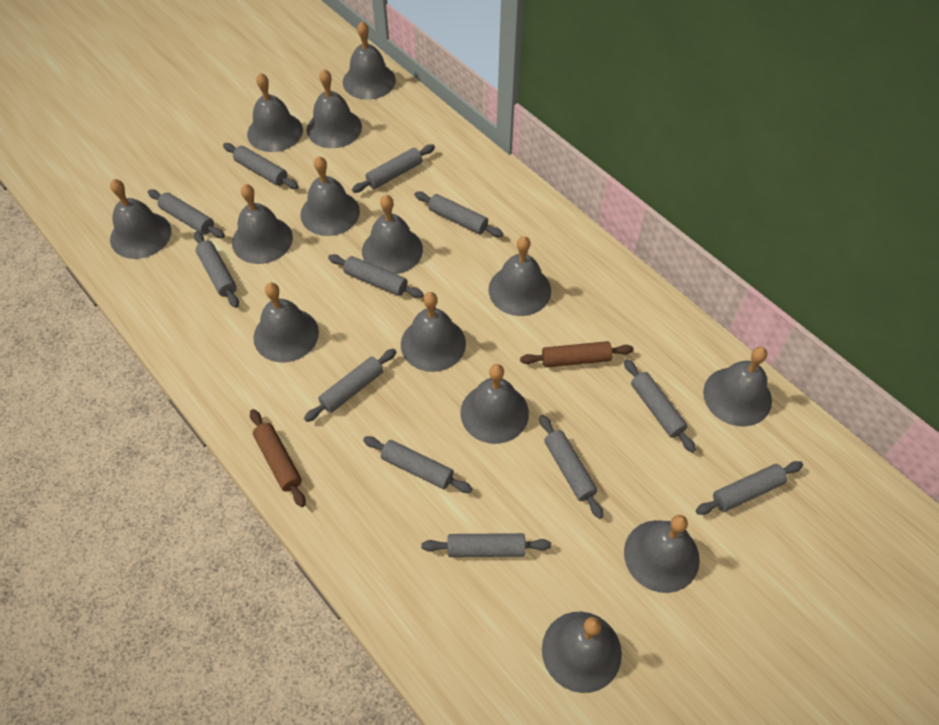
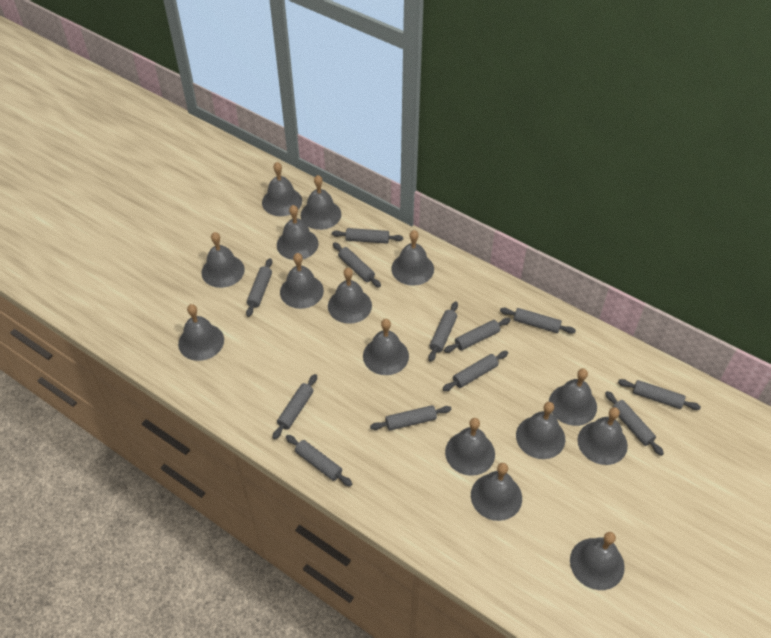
brown rolling pin: [250,409,306,507] [520,341,634,367] = 2 -> none = 0
grey bell: [110,179,171,259] [232,184,293,264] [247,73,303,152] [253,283,319,362] [300,156,360,236] [307,69,362,148] [343,21,396,100] [362,195,423,274] [401,292,466,372] [460,364,529,444] [488,236,551,316] [542,612,622,693] [624,515,700,593] [703,347,772,427] = 14 -> [178,304,224,361] [201,232,245,288] [262,162,302,216] [277,205,319,260] [280,253,324,309] [301,175,341,230] [328,268,372,324] [363,319,409,375] [391,230,434,286] [445,418,495,476] [471,463,522,521] [516,402,565,459] [549,368,597,426] [570,532,625,590] [577,407,628,465] = 15

